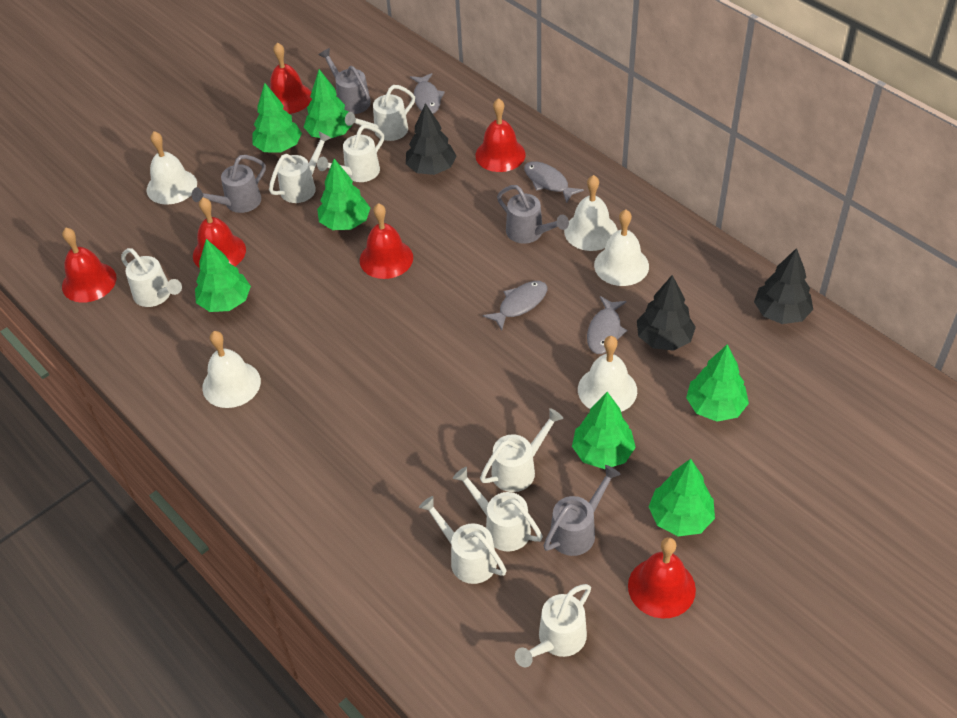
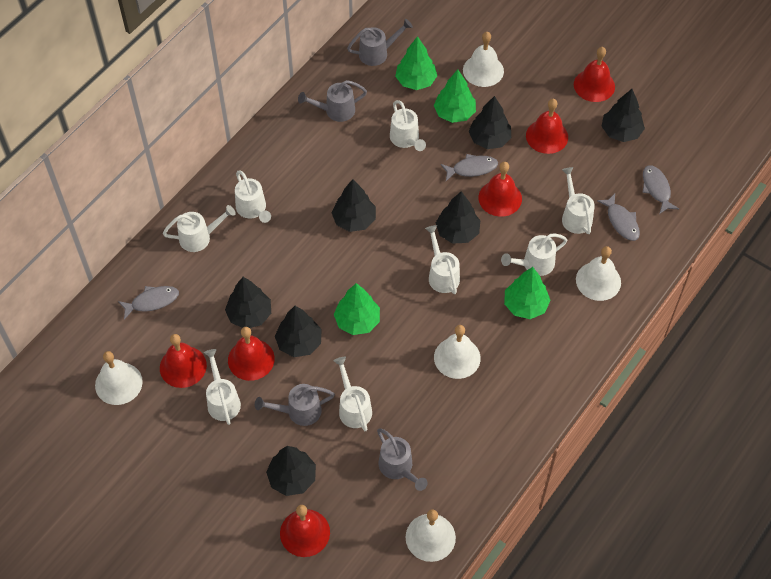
black tree: [406,103,457,175] [637,275,696,351] [754,248,813,324] = 3 -> [225,277,271,328] [266,446,316,496] [275,306,322,357] [332,179,376,232] [436,191,481,244] [469,96,511,149] [601,89,645,142] = 7
green tree: [195,239,251,312] [252,83,302,152] [304,69,353,138] [317,159,370,230] [572,392,636,469] [649,459,715,536] [686,344,749,422] = 7 -> [334,283,380,335] [395,36,437,90] [434,70,476,123] [504,267,551,319] = 4

